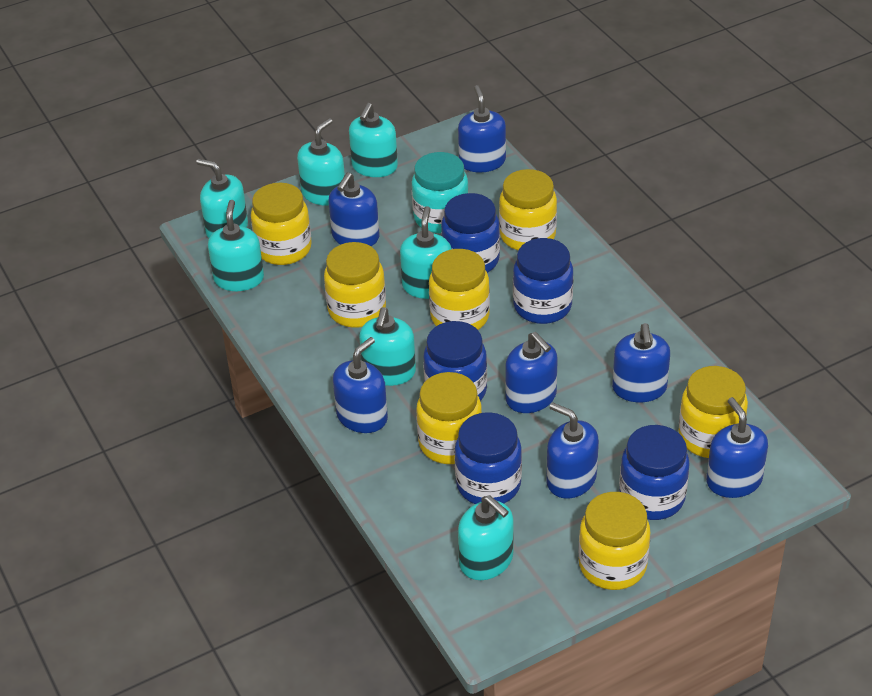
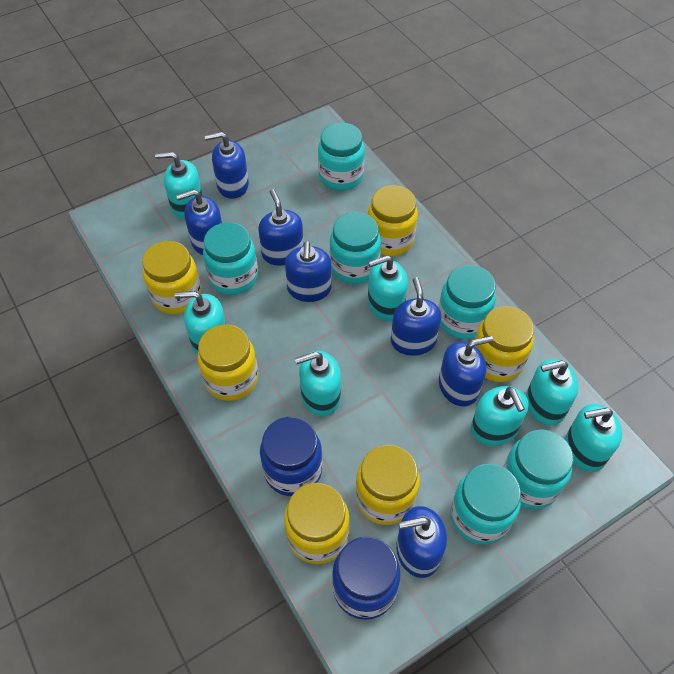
blue jar: [424,321,487,401] [441,193,500,273] [455,412,522,504] [513,238,573,324] [619,425,690,520] = 5 -> [260,417,323,496] [332,537,401,620] = 2
turquoise jar: [412,152,469,233] = 1 -> [203,222,258,295] [318,122,365,191] [330,212,381,284] [439,265,496,339] [450,464,521,545] [503,429,574,510] = 6
yellow jar: [251,183,312,265] [324,242,386,328] [416,372,482,464] [429,249,490,330] [499,169,557,250] [578,492,650,590] [678,366,748,458] = 7 -> [142,241,202,314] [197,324,258,401] [284,483,350,564] [355,445,420,525] [368,185,418,256] [475,306,534,382] = 6

